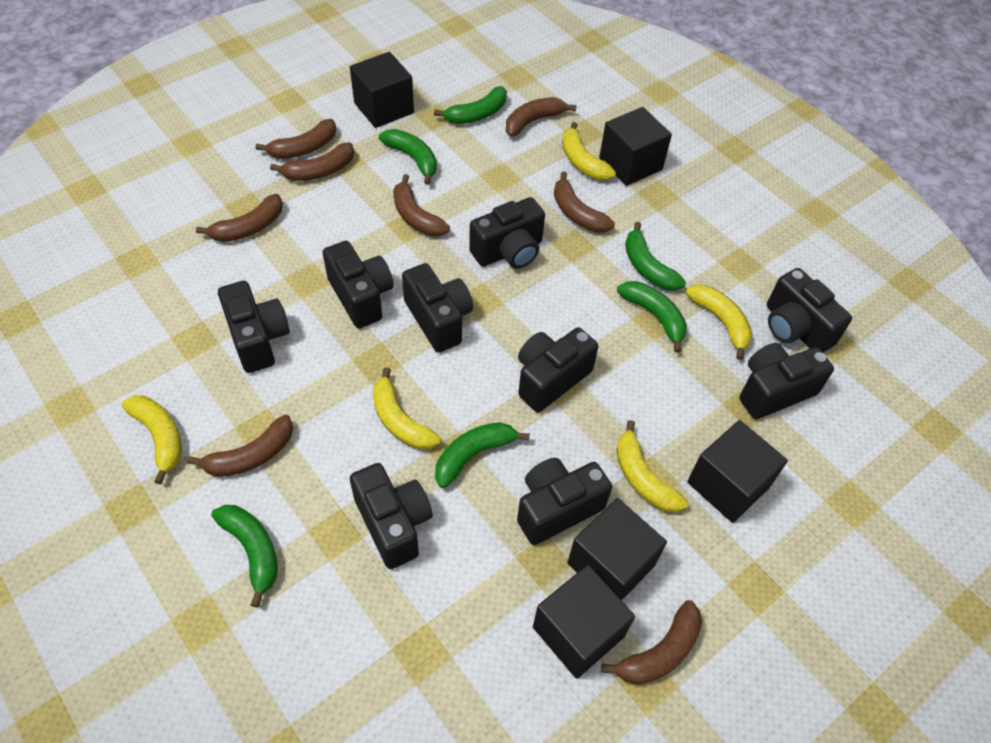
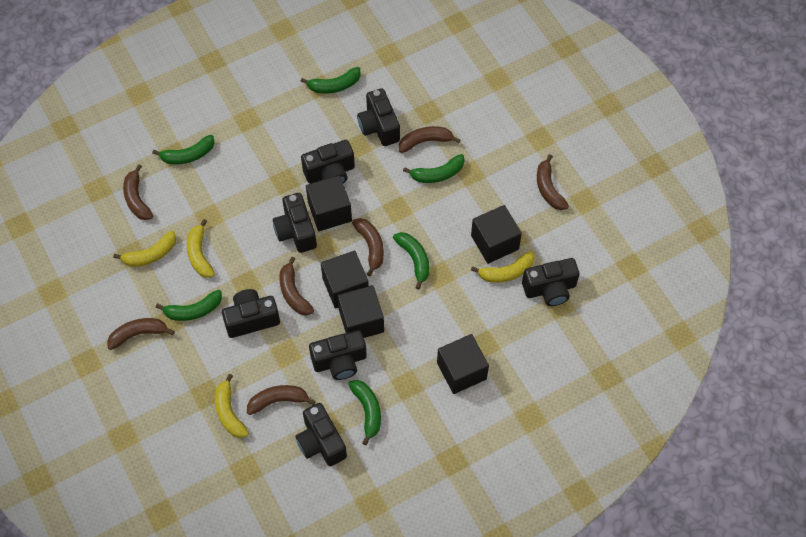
black camera: [218,281,290,373] [323,241,393,328] [350,463,433,569] [402,263,473,353] [469,197,545,269] [517,458,612,545] [518,327,598,412] [739,343,834,419] [767,268,852,352] = 9 -> [222,289,280,338] [273,193,317,253] [295,403,347,466] [301,140,355,184] [309,330,367,380] [357,88,400,146] [522,258,579,306] = 7
brown banana: [187,415,293,477] [196,194,283,242] [255,119,336,159] [270,142,354,181] [393,174,450,236] [506,97,577,137] [554,171,615,233] [601,600,702,685] = 8 -> [107,318,175,350] [123,164,153,220] [247,385,316,415] [279,257,314,315] [352,218,384,276] [399,126,460,153] [537,154,569,210] = 7
yellow banana: [121,396,182,484] [372,367,441,450] [562,122,616,180] [616,420,689,512] [686,284,752,360] = 5 -> [113,230,176,267] [187,219,215,278] [215,374,249,438] [471,251,534,283] = 4

